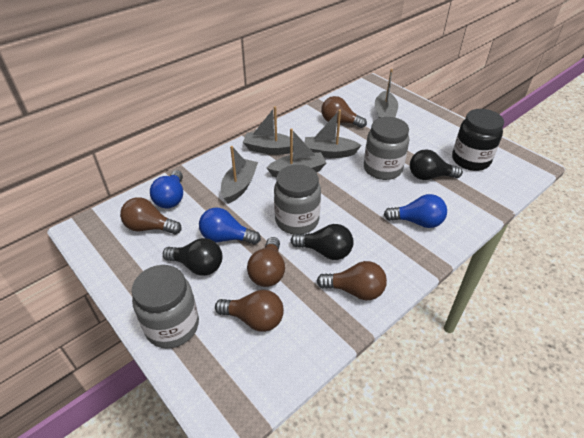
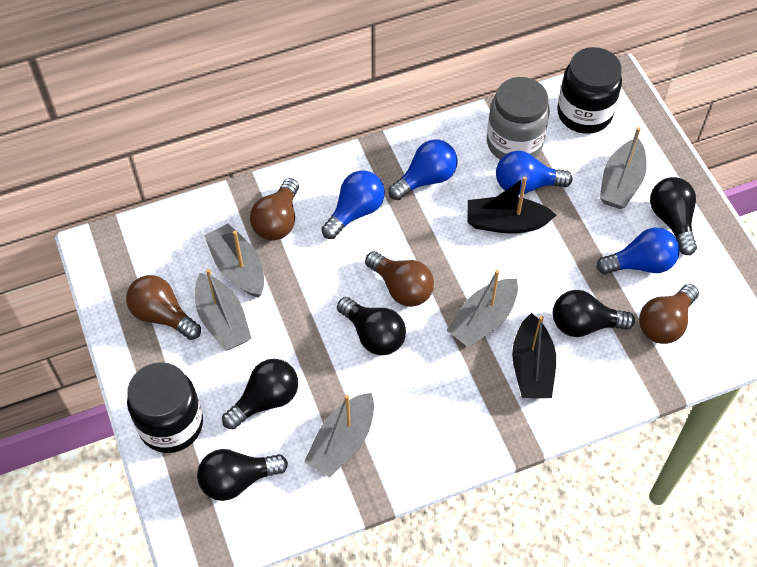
black boat: none = 0 -> [467,177,556,234] [512,313,556,398] = 2
black jar: [452,109,504,171] = 1 -> [127,362,203,453] [557,47,622,134] = 2
black light bulb: [163,238,223,276] [291,224,354,260] [410,149,463,180] = 3 -> [197,449,288,501] [222,359,298,430] [337,297,406,355] [553,290,635,337] [650,177,697,255] = 5
blue light bulb: [150,170,183,209] [199,208,261,245] [384,194,447,228] = 3 -> [321,170,385,239] [388,139,457,200] [496,151,573,195] [596,228,680,274] = 4
brown light bulb: [120,197,182,234] [215,290,284,332] [247,237,285,287] [317,261,387,300] [321,96,367,128] = 5 -> [126,275,201,340] [250,178,299,240] [365,251,434,307] [639,284,699,344] = 4
grey jar: [132,265,199,348] [274,165,321,234] [364,117,409,180] = 3 -> [487,77,550,159] = 1

